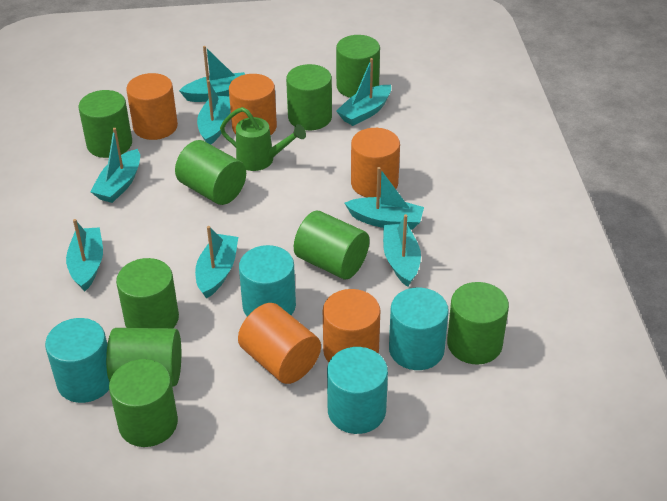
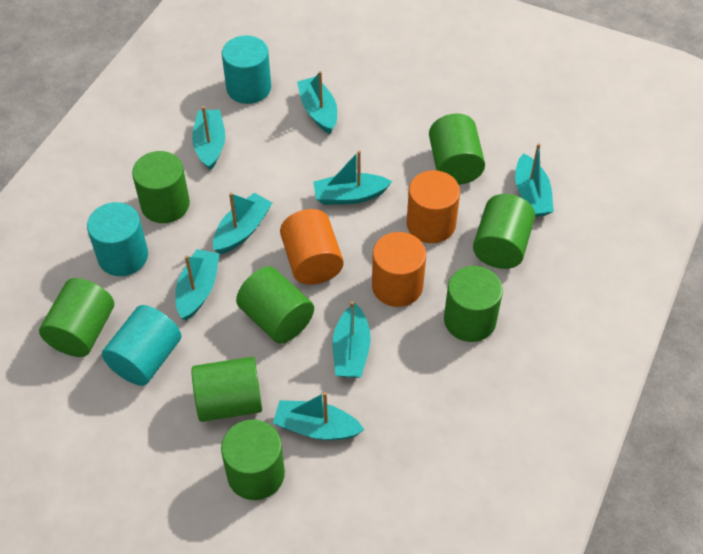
green cylinder: [79,90,132,158] [106,328,181,386] [109,359,178,447] [116,258,179,328] [175,140,246,205] [286,64,332,130] [294,211,370,279] [336,35,380,98] [447,282,509,365] = 9 -> [39,278,114,357] [132,151,190,223] [191,357,262,422] [221,420,285,500] [236,266,314,344] [429,113,485,185] [444,266,503,342] [473,194,535,269] = 8
green watering can: [220,107,306,171] = 1 -> none = 0
orange cylinder: [126,73,178,140] [229,74,277,136] [238,303,321,384] [323,289,380,362] [351,128,400,197] = 5 -> [280,209,344,285] [372,232,426,307] [407,170,460,243] = 3
turquoise cylinder: [45,318,109,403] [239,245,296,316] [327,347,388,434] [389,288,449,370] = 4 -> [87,202,148,276] [102,305,182,386] [222,35,271,104] = 3

